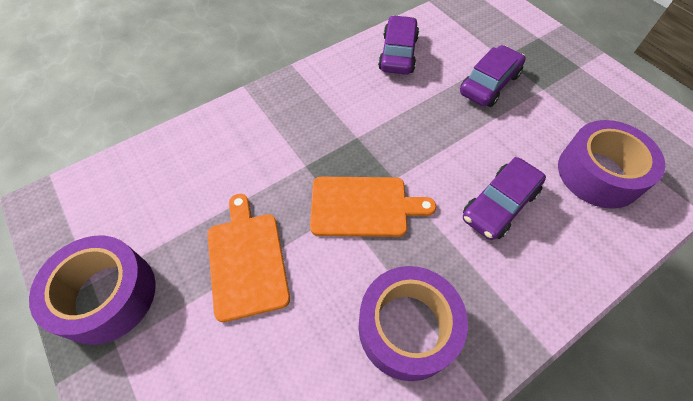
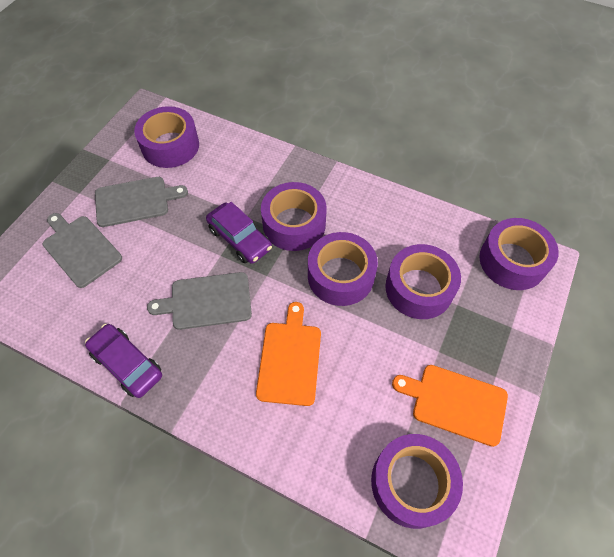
grey cutting board: none = 0 -> [43,213,122,288] [95,177,188,227] [147,272,252,330] = 3
purple car: [378,15,419,75] [460,45,526,107] [463,157,546,240] = 3 -> [85,324,162,398] [206,202,272,264] = 2
purple tape: [29,236,156,345] [358,266,468,381] [558,120,665,209] = 3 -> [134,106,199,168] [261,182,327,251] [308,232,378,306] [371,434,463,529] [385,244,461,319] [479,218,559,290] = 6

